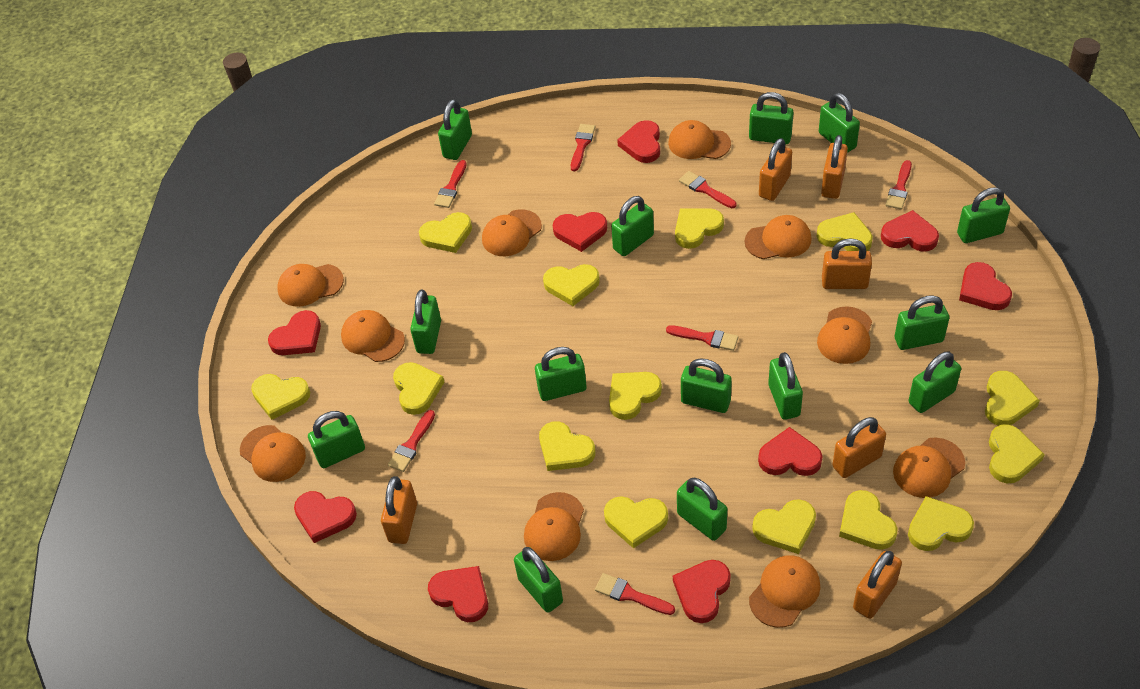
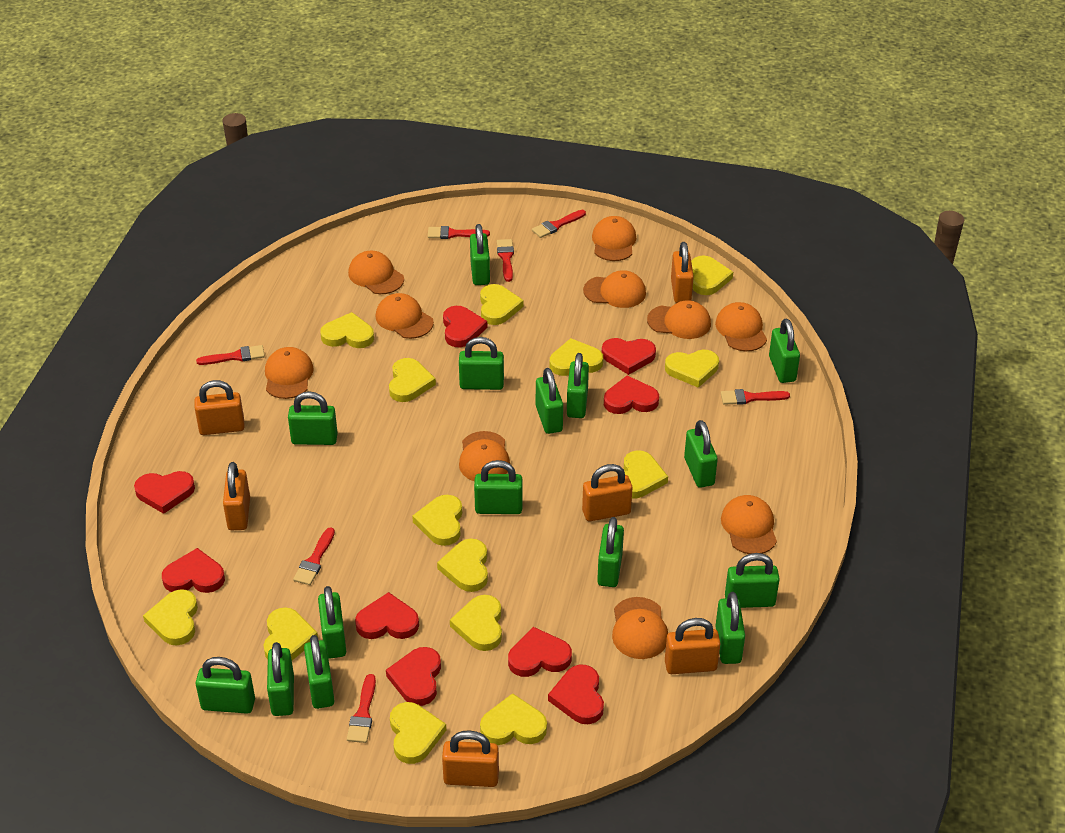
green padlock: [308,411,365,468] [410,290,441,354] [438,99,472,160] [514,547,563,613] [535,347,587,401] [611,196,654,256] [677,478,727,541] [681,358,732,413] [749,92,794,144] [768,352,803,420] [819,93,860,153] [895,295,949,350] [909,351,961,413] [957,187,1010,243] = 14 -> [195,657,255,714] [267,642,294,716] [288,391,338,445] [304,635,334,709] [318,586,346,659] [459,337,504,390] [470,224,490,285] [474,460,523,514] [536,368,563,434] [567,353,589,418] [597,517,624,587] [684,420,718,488] [715,592,745,664] [725,553,780,608] [769,319,800,383] = 15

